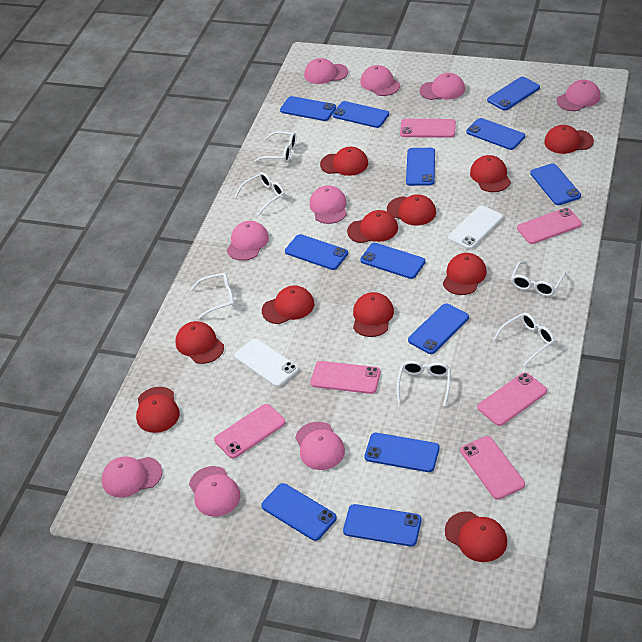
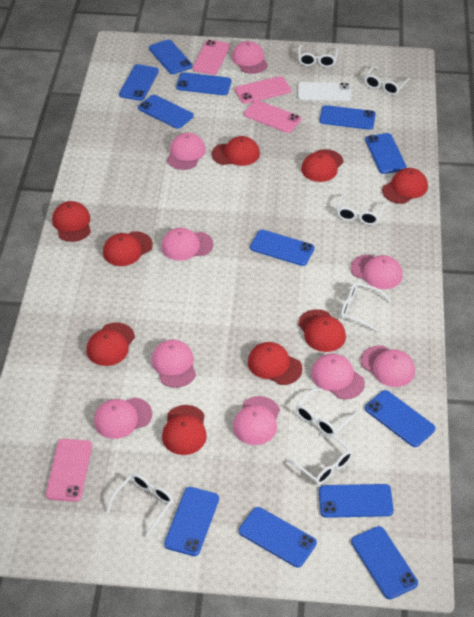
pink phone: [214,404,285,459] [311,361,381,394] [400,119,456,138] [461,436,525,500] [477,373,547,426] [517,208,582,244] = 6 -> [46,439,92,502] [193,40,230,75] [235,76,291,104] [244,100,301,133] = 4
red cap: [136,387,180,433] [176,321,224,364] [262,285,314,324] [320,147,368,176] [347,210,398,243] [353,292,394,337] [387,194,436,225] [443,253,487,295] [445,511,507,562] [470,155,511,192] [544,125,594,154] = 11 -> [52,201,91,242] [86,322,135,366] [103,231,153,266] [162,405,207,455] [212,136,260,166] [248,342,302,385] [298,309,346,352] [301,149,343,182] [382,168,428,204] = 9
white glasses: [190,272,235,319] [235,172,285,216] [254,131,297,163] [397,361,450,406] [493,312,555,366] [511,261,566,296] = 6 -> [107,473,173,537] [287,433,353,485] [295,388,358,435] [298,45,338,67] [337,194,385,225] [341,282,390,332] [364,66,411,95] = 7
white phone: [234,338,299,387] [448,206,503,249] = 2 -> [298,82,351,101] = 1

